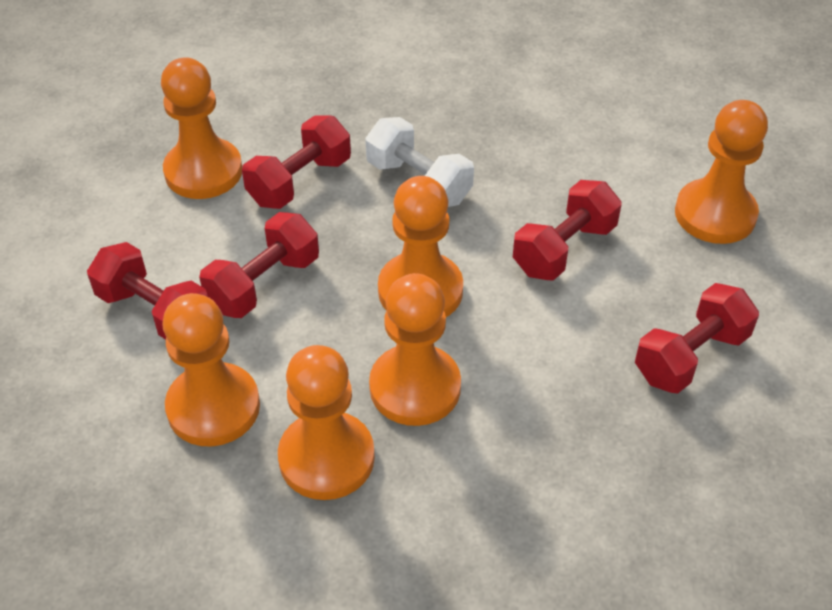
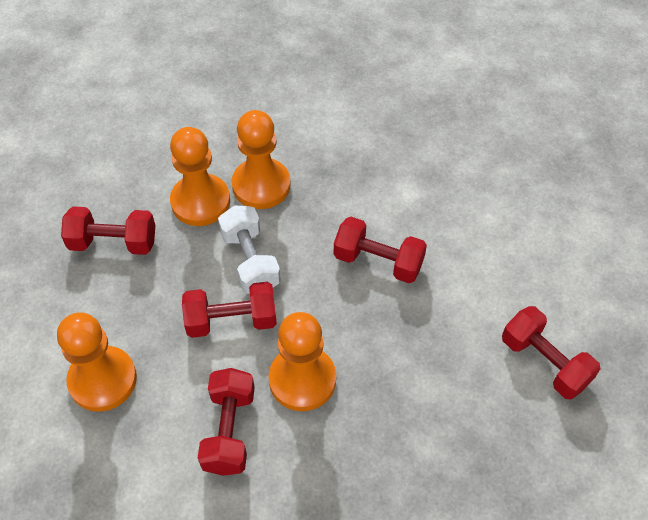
orange pawn: [161,57,242,199] [163,293,260,447] [278,345,375,500] [369,273,461,426] [378,176,463,317] [675,100,768,244] = 6 -> [57,312,137,412] [170,127,230,226] [232,110,291,209] [268,312,336,411] = 4

